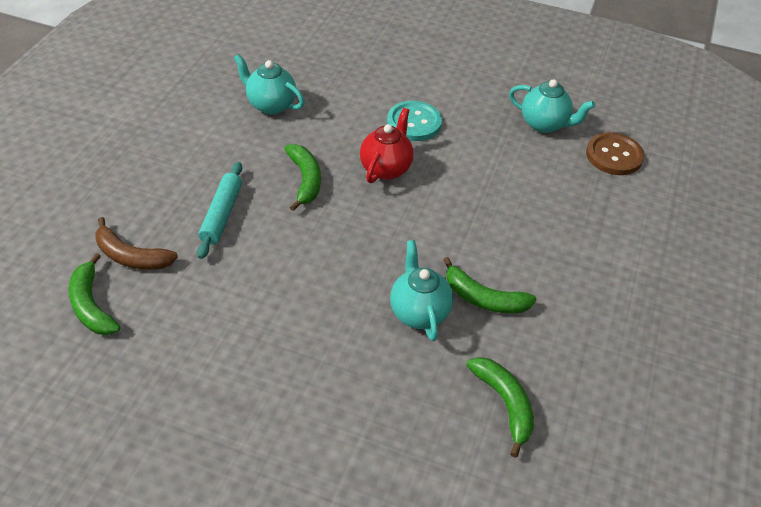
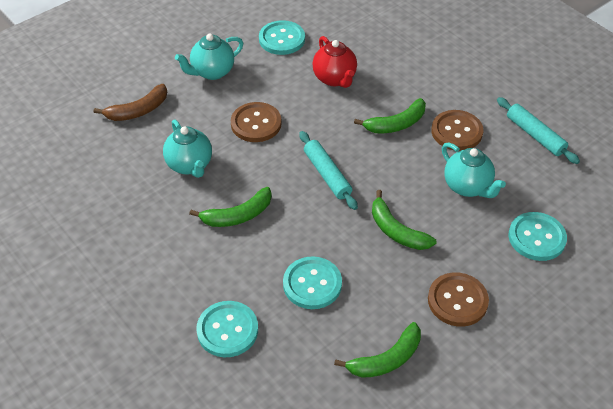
brown button: [586,132,644,175] = 1 -> [231,102,282,142] [428,272,489,327] [431,110,484,151] = 3
turquoise button: [387,101,442,141] = 1 -> [196,301,258,357] [259,20,305,55] [283,256,342,309] [508,212,567,261] = 4
turquoise rolling pin: [197,162,242,259] = 1 -> [299,131,358,210] [497,97,580,164] = 2

